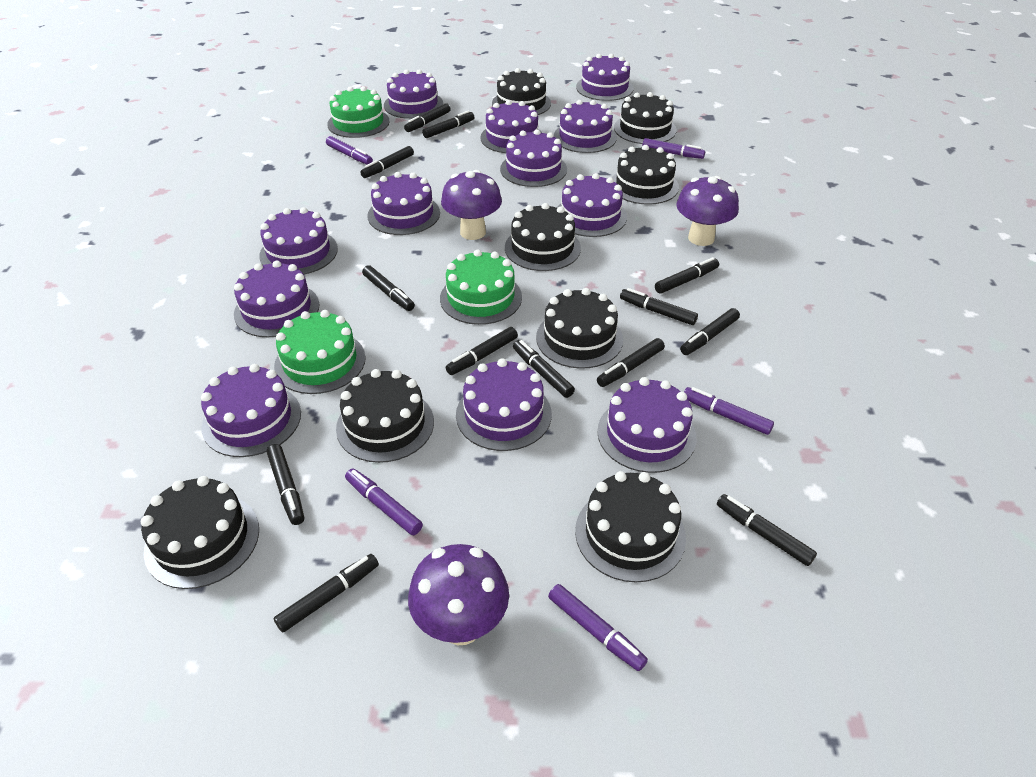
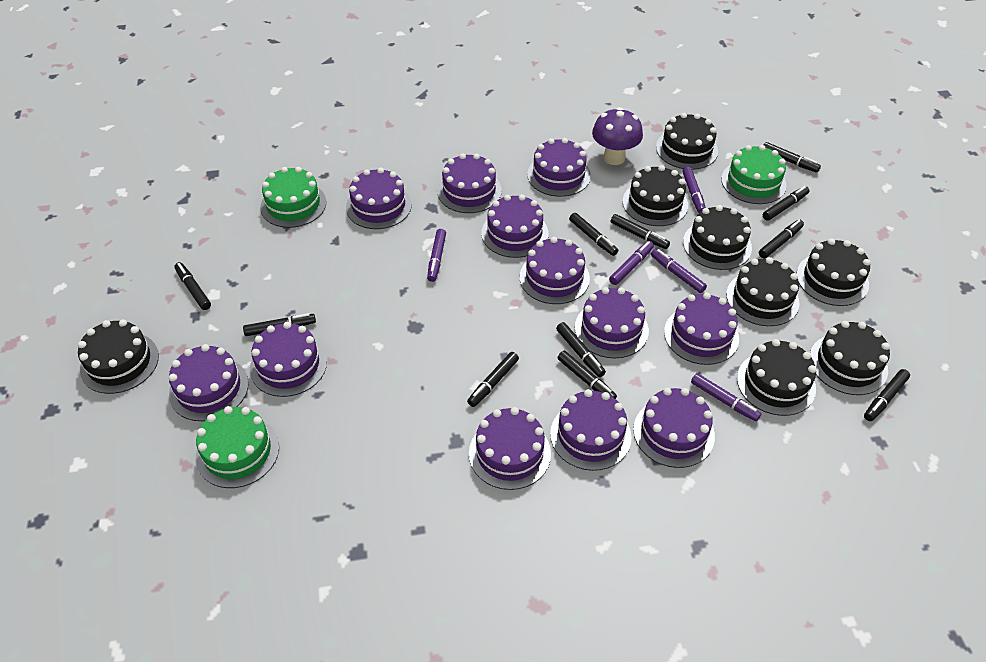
black marker: [267,444,304,525] [274,554,379,633] [360,146,414,178] [362,265,415,311] [404,103,451,132] [422,110,474,138] [446,327,518,375] [513,340,575,398] [597,338,665,387] [620,288,698,325] [655,257,719,294] [680,308,740,355] [717,494,817,566] = 13 -> [174,262,211,310] [243,313,316,336] [467,352,519,407] [556,322,606,377] [558,351,617,399] [569,213,618,256] [611,214,670,249] [759,220,804,259] [763,186,810,221] [764,142,821,173] [864,369,910,421] = 11
purple mushroom: [408,544,509,645] [441,170,502,240] [676,176,739,246] = 3 -> [592,107,643,165] = 1

